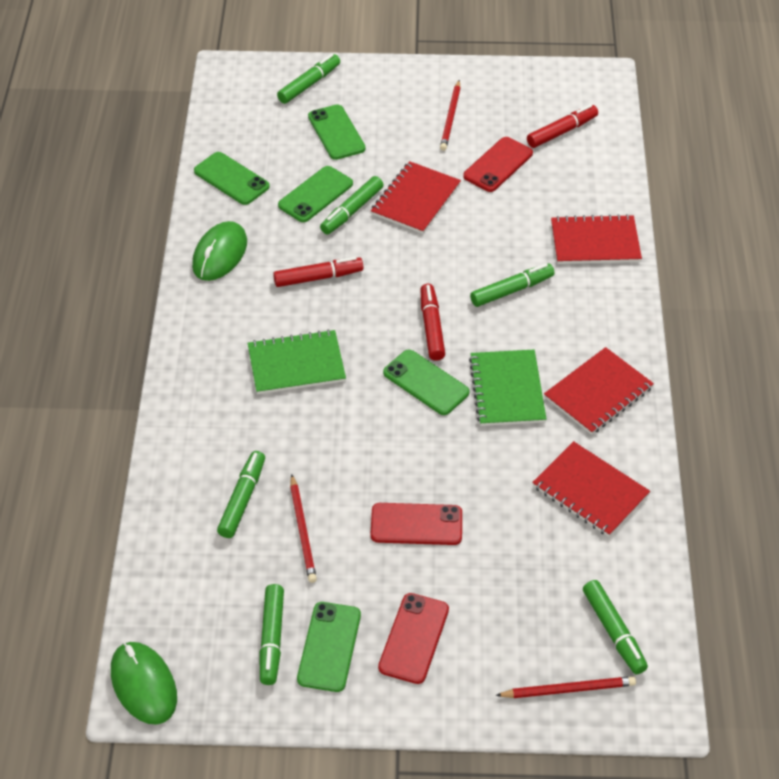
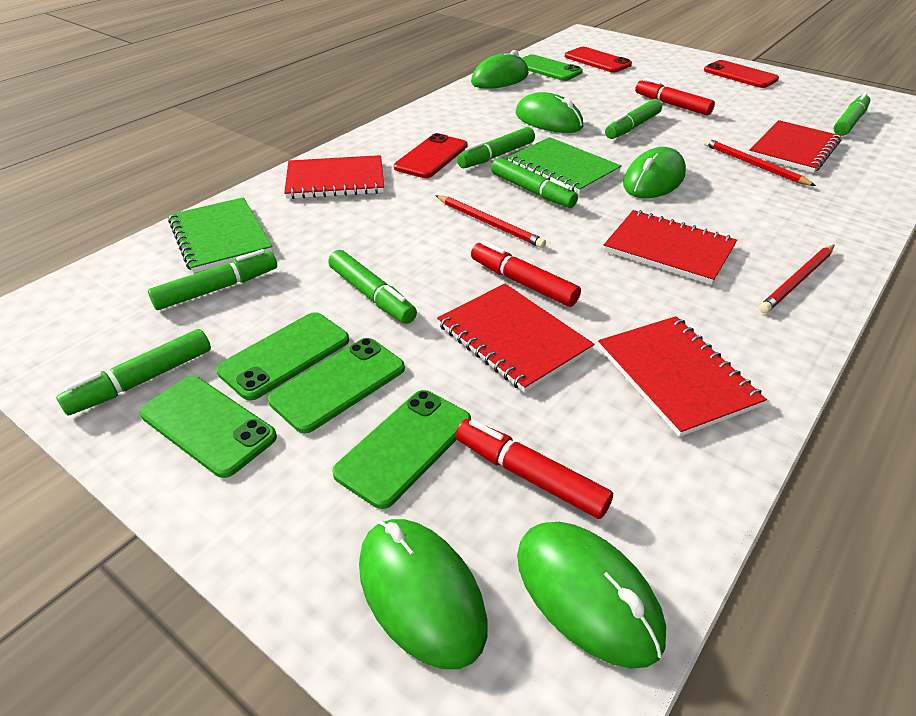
green marker: [217,451,265,538] [259,584,284,685] [277,54,340,104] [320,176,383,234] [470,263,554,307] [583,580,648,674] = 6 -> [56,329,211,415] [148,249,277,310] [328,250,417,324] [457,127,535,168] [491,158,578,208] [605,99,662,139] [834,92,870,136] = 7
green mouse: [111,642,177,725] [192,221,247,281] = 2 -> [359,519,488,669] [471,50,529,89] [515,92,583,133] [517,522,666,669] [623,147,686,198] = 5
red notebook: [371,161,461,234] [532,441,650,537] [544,347,654,435] [551,214,642,264] = 4 -> [284,155,384,199] [437,283,595,392] [598,316,767,437] [604,210,737,285] [749,120,841,173] = 5

